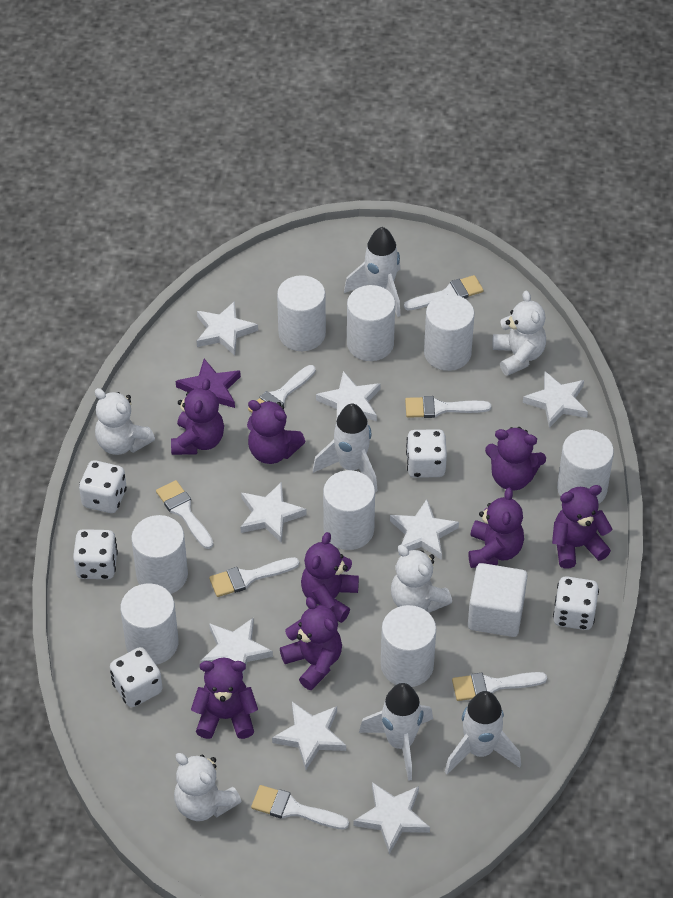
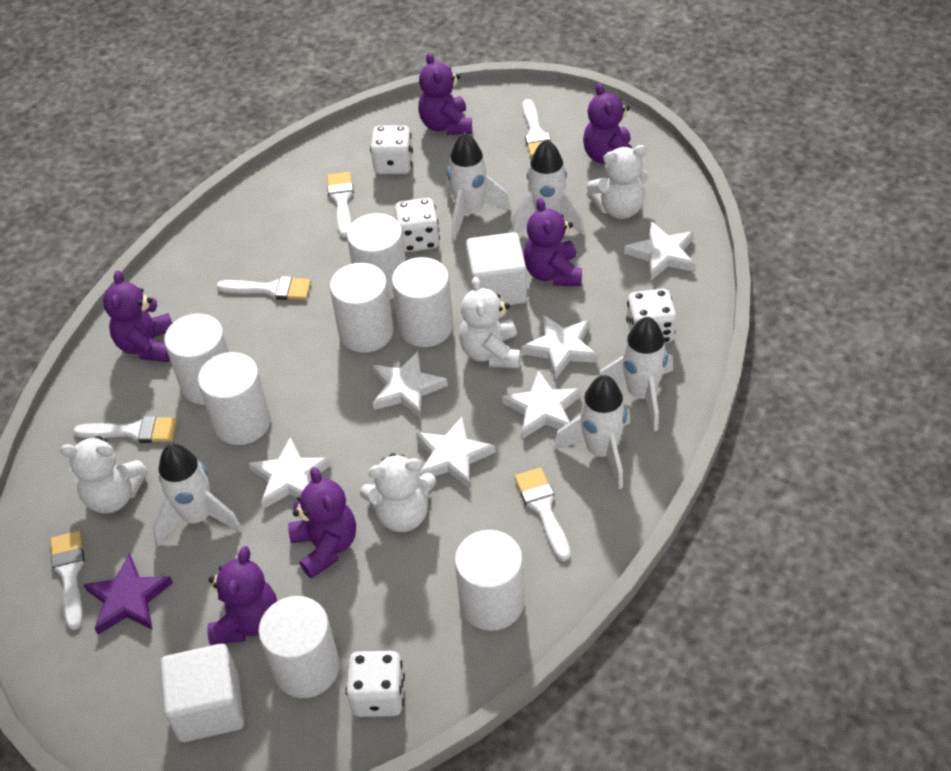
purple teddy bear: [171,379,224,455] [191,657,258,739] [247,400,306,464] [280,597,342,690] [301,532,359,623] [468,488,524,568] [485,427,546,490] [552,485,612,569] = 8 -> [103,270,172,362] [207,546,277,645] [288,467,356,579] [418,53,472,135] [523,198,582,286] [583,83,632,164] = 6
white brush: [156,480,213,549] [209,557,299,597] [248,365,316,413] [251,785,349,830] [404,275,484,310] [405,396,491,418] [452,672,547,701] = 7 -> [50,531,85,630] [73,416,177,443] [217,276,311,300] [327,172,354,237] [514,468,571,561] [523,99,551,157] = 6
white cube: [468,563,528,637] = 1 -> [160,644,244,742] [466,232,527,305] = 2
white cylinder: [120,583,179,665] [131,515,188,594] [277,275,326,351] [323,470,375,550] [347,285,395,361] [381,605,436,687] [424,294,475,371] [557,429,614,504] = 8 -> [164,313,229,405] [198,352,271,445] [258,596,340,698] [330,263,394,353] [347,213,406,299] [392,257,453,347] [455,530,524,631] = 7
white dice: [73,529,118,579] [79,460,127,513] [110,647,163,707] [406,429,447,478] [553,576,599,630] = 5 -> [346,651,405,717] [370,125,413,174] [395,198,440,252] [626,289,676,343] = 4
white rocket: [312,403,378,492] [344,227,400,317] [359,683,433,781] [445,691,521,774] = 4 -> [152,444,242,546] [446,133,511,240] [511,139,584,235] [554,375,630,489] [599,317,673,431] = 5
white star: [197,301,258,355] [201,618,273,674] [241,482,307,543] [272,702,346,770] [316,371,380,421] [354,782,430,854] [390,499,459,560] [523,371,588,428] = 8 -> [248,437,331,509] [373,351,448,418] [416,417,496,488] [502,370,581,439] [521,315,598,380] [624,221,695,280] = 6

